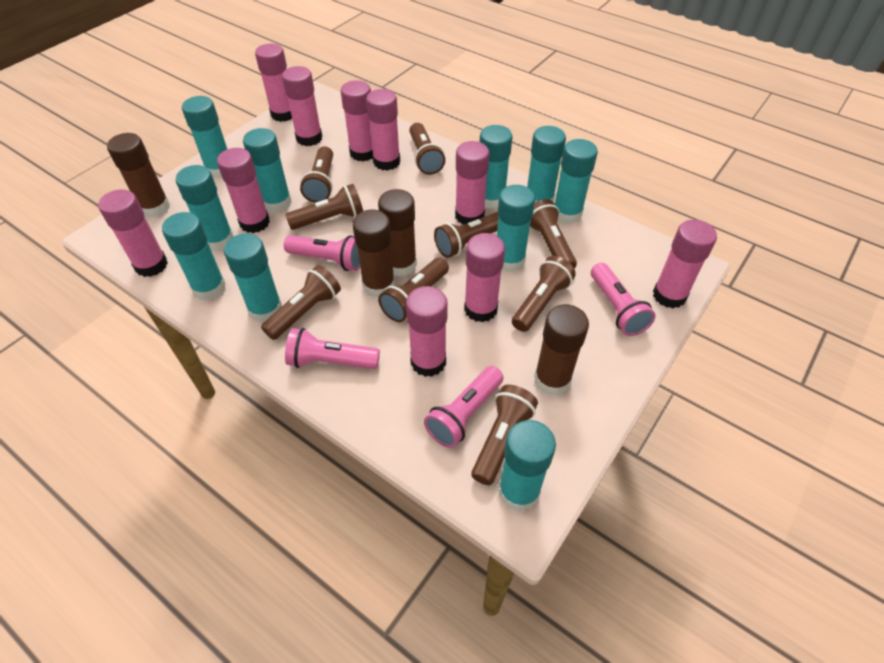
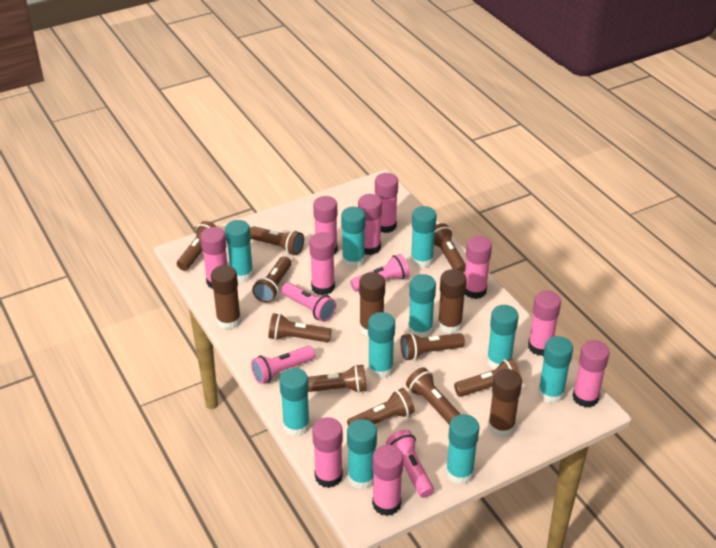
brown flashlight: [261,265,341,340] [285,184,363,230] [300,146,333,203] [378,258,449,322] [409,123,445,175] [434,212,499,258] [471,385,538,485] [512,256,576,332] [530,199,577,269] = 9 -> [177,221,217,271] [250,226,304,255] [252,256,291,303] [268,313,332,343] [308,364,367,393] [347,388,415,426] [401,333,465,361] [406,367,461,424] [434,223,466,273] [454,358,521,397] = 10

